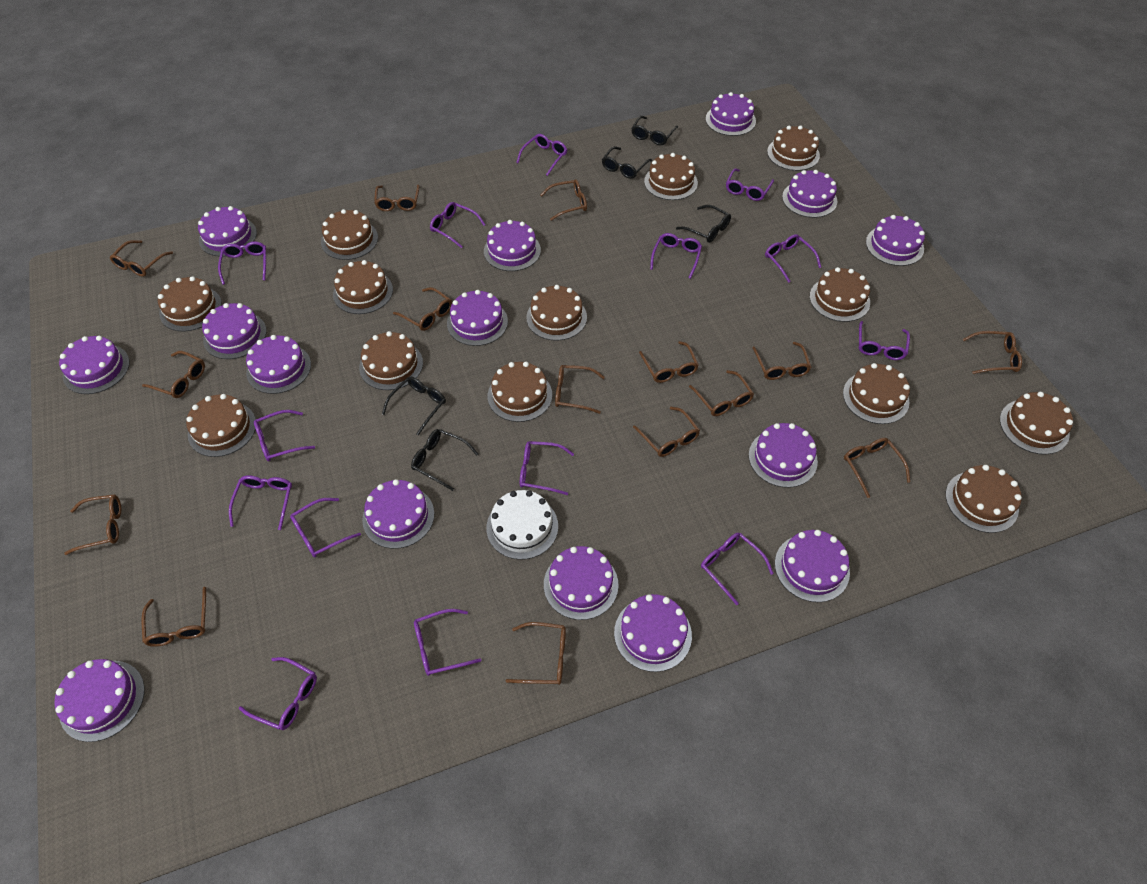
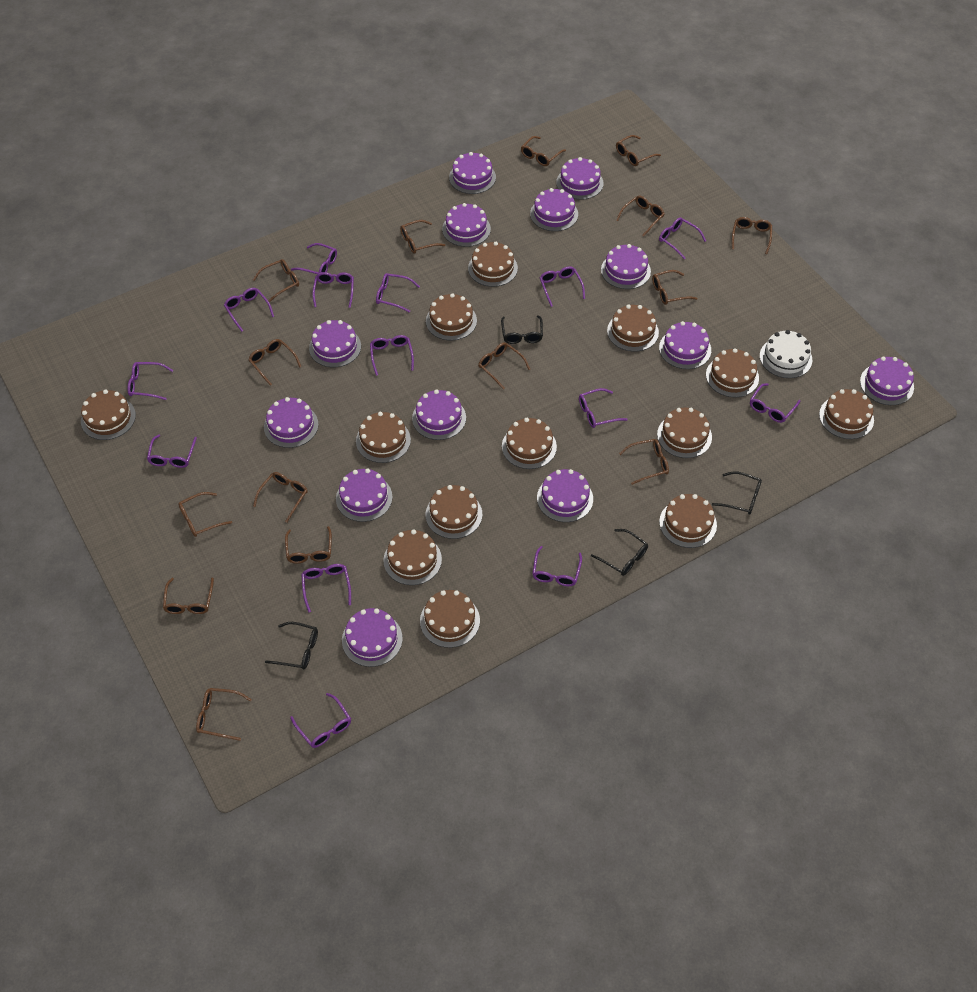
black glasses: [382,376,446,436] [411,429,478,491] [602,146,652,179] [631,116,678,145] [676,205,731,243] = 5 -> [265,622,318,669] [501,315,543,344] [591,529,648,576] [712,471,762,515] = 4
purple cake: [54,659,145,742] [59,336,130,394] [198,206,257,256] [202,303,267,359] [246,335,311,394] [362,479,434,549] [447,290,508,346] [484,220,541,271] [544,546,619,620] [614,594,692,672] [706,92,756,136] [749,423,818,488] [775,530,850,602] [782,170,837,218] [866,215,925,266] = 15 -> [264,397,318,448] [309,320,361,367] [336,469,392,522] [342,608,403,667] [412,390,466,440] [442,203,491,247] [449,152,496,194] [530,188,578,231] [537,469,593,522] [556,157,603,200] [601,244,651,289] [659,321,711,369] [860,357,914,405] = 13

